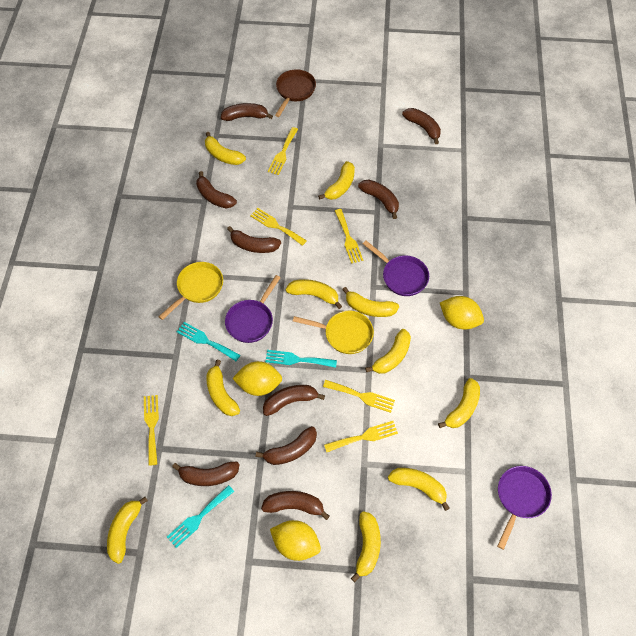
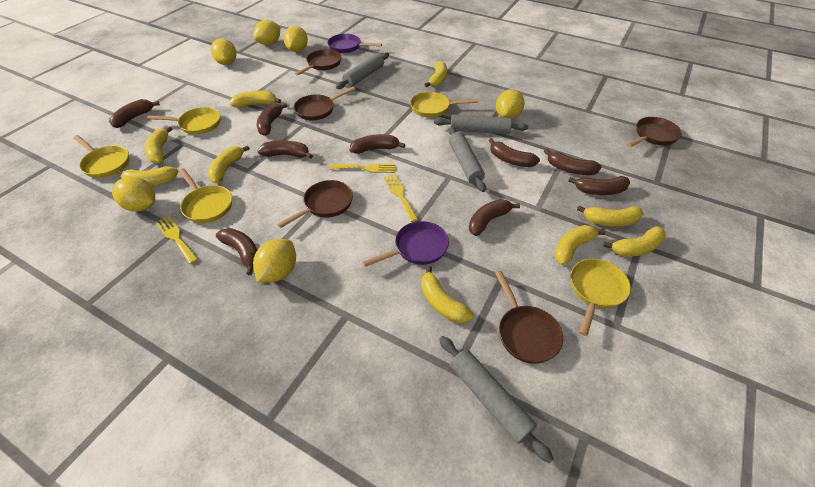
brown pan: [275,69,316,117] = 1 -> [277,180,353,228] [294,87,355,120] [295,49,341,76] [495,271,563,364] [627,117,682,147] = 5
grey rolling pin: none = 0 -> [336,52,389,89] [434,114,528,134] [439,336,554,463] [449,127,486,192] = 4
purple pan: [225,275,281,343] [363,240,429,296] [497,466,552,550] = 3 -> [328,34,382,53] [362,221,449,267] = 2
turquoise fork: [167,485,234,548] [177,322,240,361] [265,350,337,368] = 3 -> none = 0
yellow banana: [107,497,148,564] [205,132,246,165] [206,360,240,416] [286,279,342,309] [318,161,355,200] [342,287,399,317] [351,511,381,582] [365,329,411,374] [388,468,450,511] [438,378,480,428] = 10 -> [118,166,178,185] [145,126,173,164] [208,145,250,183] [230,91,281,108] [421,266,474,323] [424,61,447,87] [554,225,606,265] [577,205,644,227] [603,226,666,257] = 9
yellow fork: [144,395,159,466] [250,208,307,246] [268,127,298,175] [323,380,395,413] [324,421,398,452] [335,209,363,264] = 6 -> [155,216,198,264] [329,163,395,173] [384,174,418,222] = 3
yellow lemon: [232,361,282,396] [270,520,321,561] [440,296,484,330] = 3 -> [112,177,155,211] [211,38,236,65] [253,20,280,45] [253,239,296,283] [284,26,308,52] [496,89,524,119] = 6
yellow pan: [158,262,223,320] [293,311,374,354] = 2 -> [73,135,130,178] [147,107,220,135] [179,168,232,223] [410,92,478,117] [571,259,631,336] = 5

